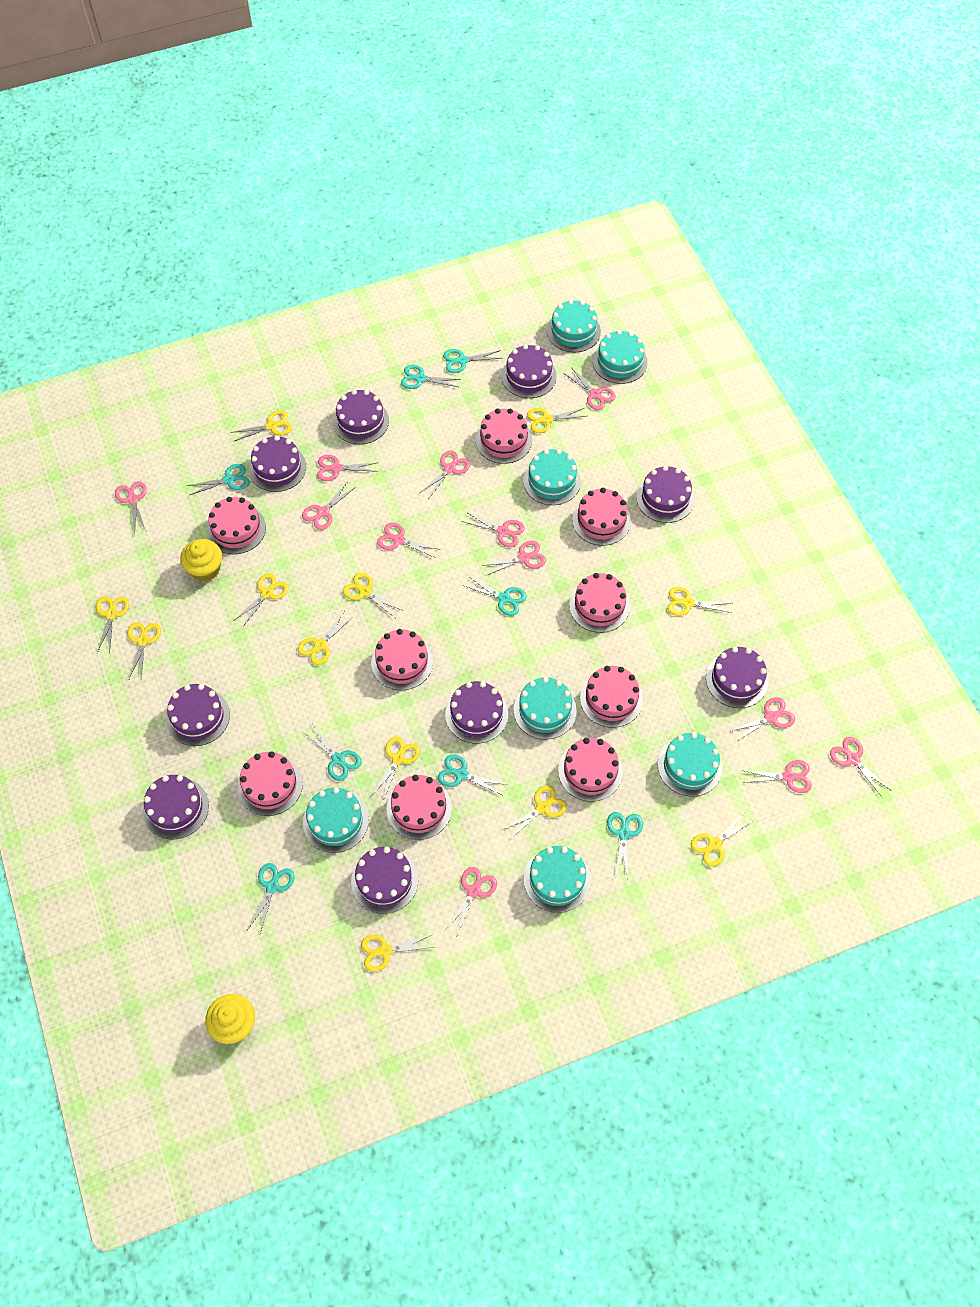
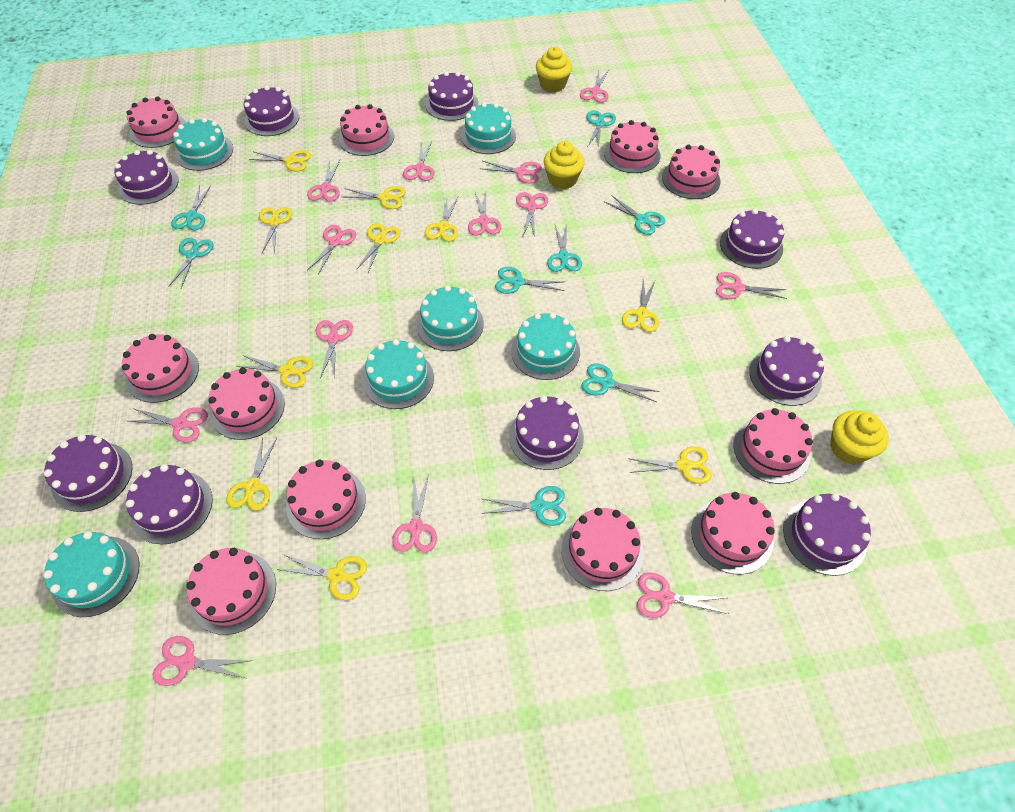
pink cake: [207,497,266,554] [237,751,303,816] [371,629,433,690] [387,775,452,840] [476,408,532,464] [558,738,623,802] [569,573,630,633] [572,488,631,546] [580,666,643,728] = 9 -> [122,334,199,403] [126,96,186,148] [186,548,276,635] [208,368,285,440] [286,460,366,539] [339,104,394,156] [561,508,644,591] [604,120,661,173] [662,145,721,199] [691,492,775,574] [733,408,813,484] = 11
pink scissors: [115,481,147,534] [302,481,356,530] [317,455,379,481] [377,523,441,558] [420,450,470,499] [445,867,497,935] [461,512,525,547] [481,541,546,576] [563,367,616,410] [730,697,795,741] [741,760,812,793] [830,737,890,797] = 12 -> [128,408,208,442] [153,636,253,686] [307,160,340,202] [307,225,356,274] [315,320,353,378] [392,475,437,552] [403,141,435,181] [468,192,501,236] [479,161,542,184] [516,192,548,237] [580,69,609,103] [637,572,728,618] [716,272,787,299] = 13
turquoise cake: [303,787,369,853] [514,677,577,740] [523,449,581,505] [524,846,591,913] [547,300,601,352] [593,330,648,384] [658,732,722,796] = 7 -> [43,531,139,617] [173,118,233,171] [363,339,434,409] [417,286,484,351] [461,103,516,154] [511,313,580,380] = 6
yellow cupcake: [180,539,222,582] [205,994,255,1044] = 2 -> [536,47,572,92] [544,141,585,189] [830,410,889,464] = 3
yellow scissors: [96,596,129,654] [127,622,161,679] [230,410,292,442] [233,573,289,628] [298,612,354,665] [343,573,402,617] [361,934,433,972] [372,737,420,800] [502,785,567,838] [527,408,585,433] [667,587,732,616] [691,811,754,867] = 12 -> [227,438,277,511] [236,355,313,388] [249,150,311,172] [259,207,292,254] [276,554,367,600] [343,186,406,209] [356,223,400,272] [425,197,458,242] [622,279,659,332] [629,446,712,484] = 10

